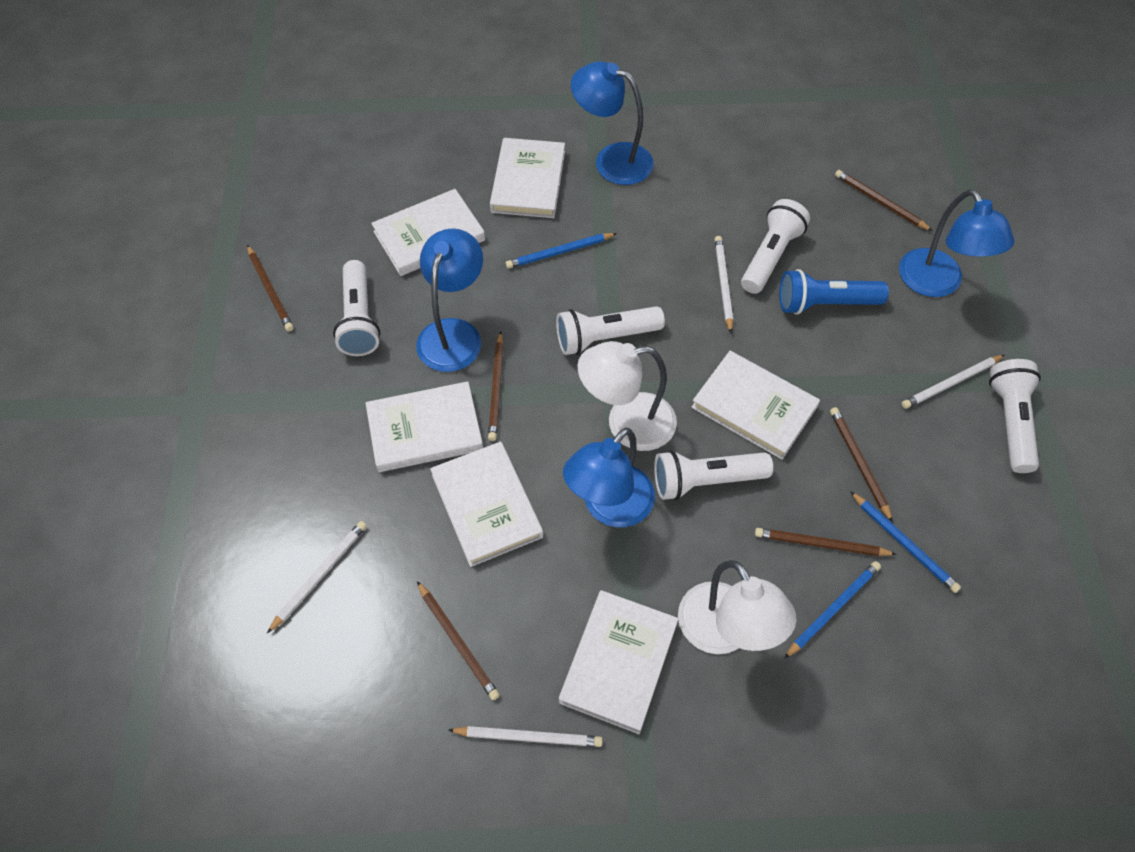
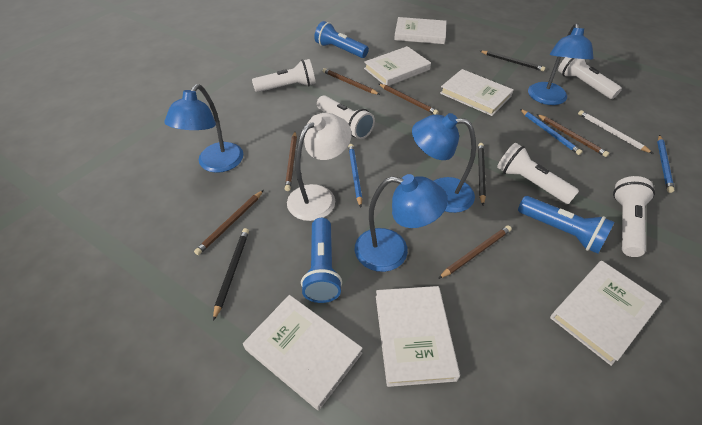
black pencil: none = 0 -> [213,228,249,321] [478,143,486,205] [480,51,545,71] = 3
blue flashlight: [779,269,889,315] = 1 -> [301,218,342,303] [314,21,369,58] [518,196,615,254] = 3
white lamp: [577,341,677,451] [678,560,797,654] = 2 -> [287,113,352,221] = 1
white pencil: [267,521,367,633] [448,726,603,747] [715,236,733,333] [902,355,1004,409] = 4 -> [578,110,653,154] = 1

